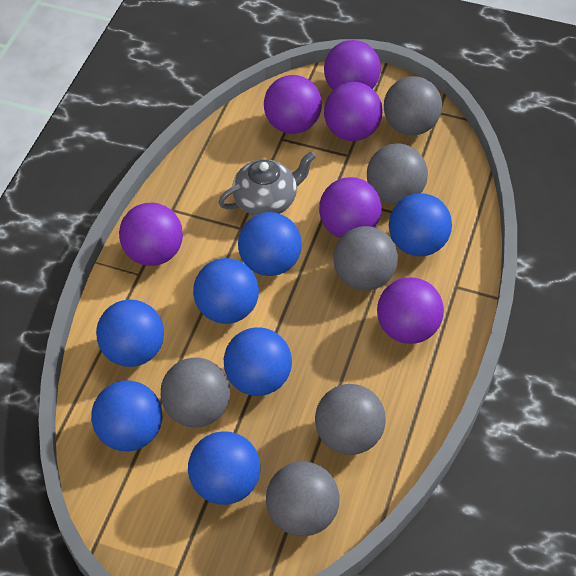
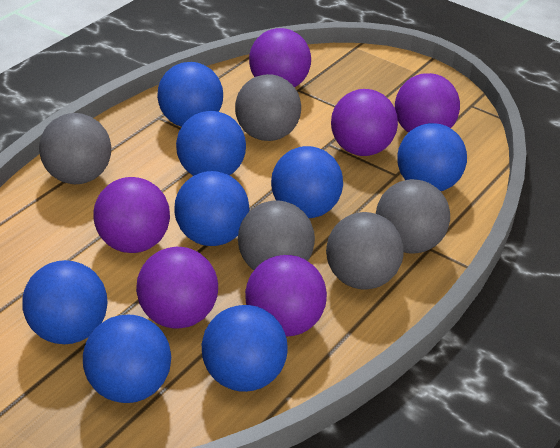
blue ball: [91,380,162,451] [96,299,164,367] [188,431,261,505] [193,258,259,324] [224,327,292,396] [238,212,302,276] [389,193,452,256] = 7 -> [22,260,108,344] [83,315,171,403] [157,62,223,127] [174,171,249,246] [176,111,246,176] [202,305,288,392] [271,146,343,218] [397,123,467,191] = 8
grey ball: [161,358,230,427] [266,461,340,536] [315,384,386,455] [333,226,398,290] [367,143,428,205] [384,76,442,135] = 6 -> [39,113,111,184] [235,74,301,141] [238,200,315,270] [326,212,404,289] [376,179,450,254] = 5
grey teapot: [219,151,316,216] = 1 -> none = 0

